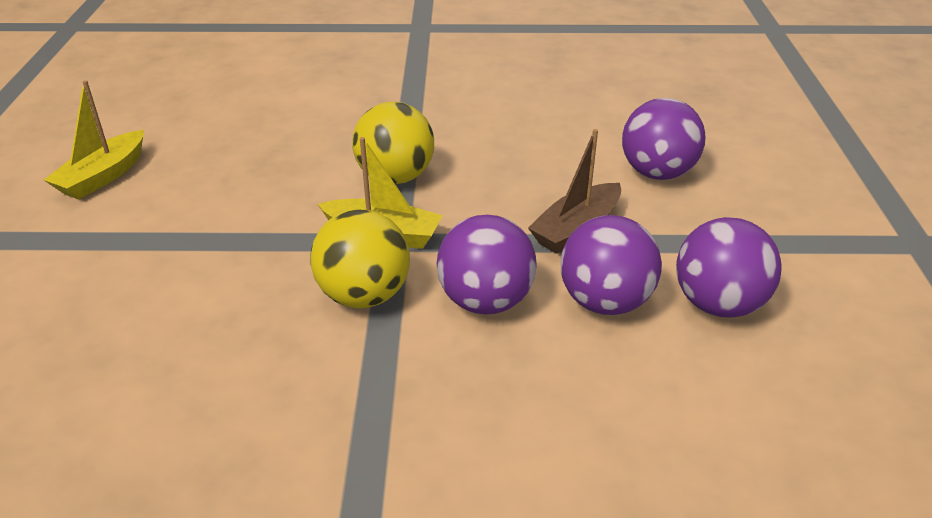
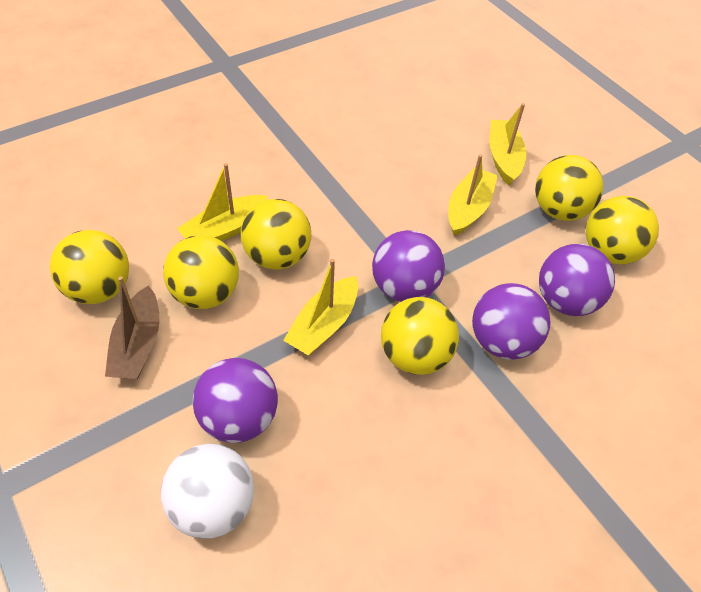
white ball: none = 0 -> [161,444,254,539] = 1
yellow ball: [310,209,410,308] [352,102,434,184] = 2 -> [50,230,129,304] [163,235,239,309] [241,199,311,270] [381,297,459,375] [535,155,603,221] [586,196,659,265] = 6
yellow boat: [44,80,144,200] [318,137,443,249] = 2 -> [177,163,268,241] [283,259,358,356] [448,154,498,236] [489,103,526,185] = 4

